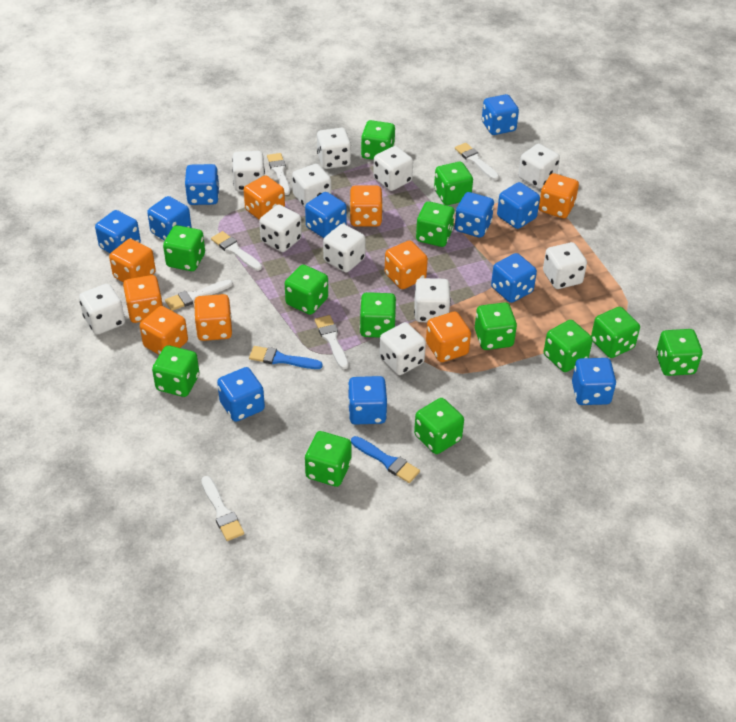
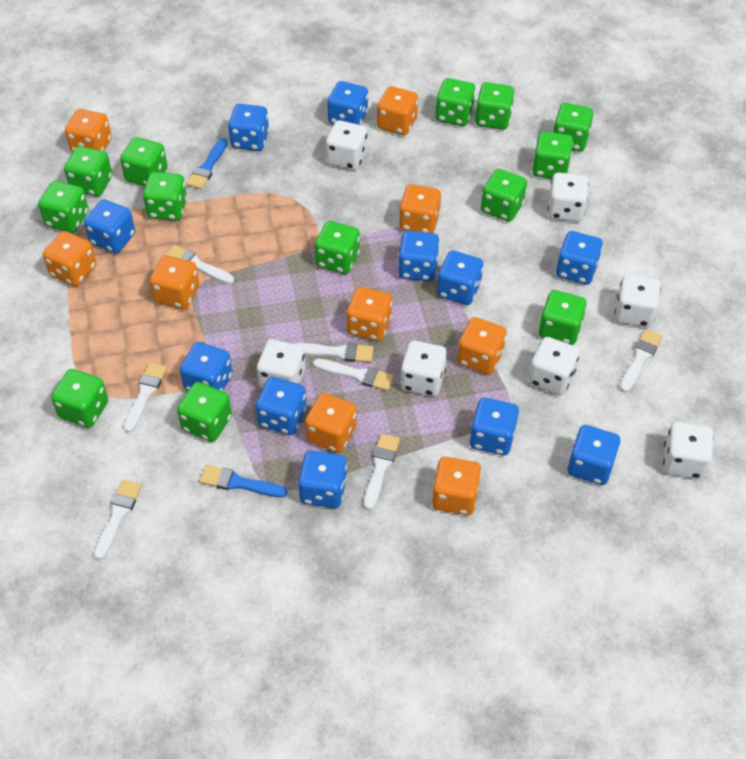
white brush: [165,279,233,311] [201,476,244,541] [211,231,262,271] [267,153,290,195] [315,315,349,369] [455,143,499,180] = 6 -> [94,480,142,560] [124,362,167,433] [166,245,234,284] [295,343,374,363] [313,358,394,391] [364,434,400,510] [620,329,663,392] = 7
white dice: [79,284,125,335] [232,151,265,192] [259,204,302,252] [292,164,331,208] [317,128,351,169] [323,224,366,272] [373,146,413,191] [379,322,426,375] [414,278,451,322] [518,144,560,189] [543,242,587,289] = 11 -> [257,339,305,389] [326,120,367,170] [400,341,447,396] [528,337,580,395] [548,173,589,222] [615,274,661,327] [663,422,713,479] = 7

